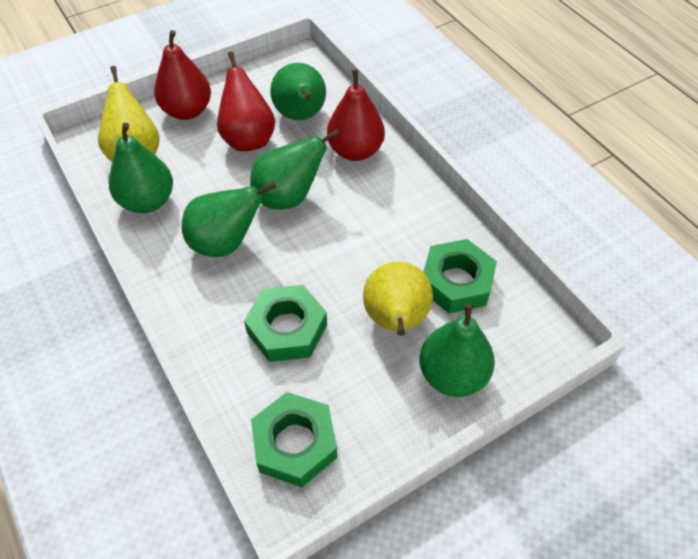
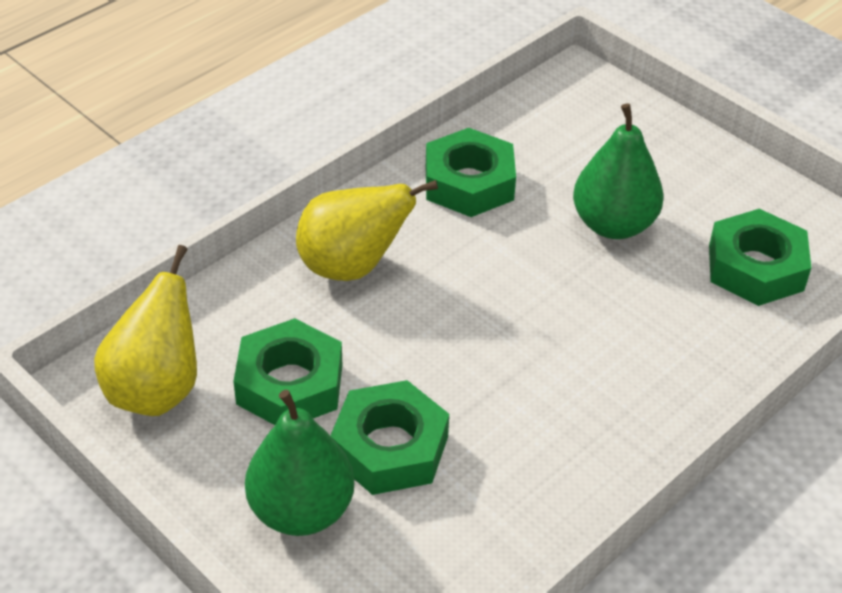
green nut: [244,285,327,362] [251,392,337,487] [423,239,497,313] = 3 -> [233,318,342,425] [330,380,449,495] [426,128,516,217] [709,209,811,306] = 4
green pear: [109,123,173,213] [182,182,276,257] [250,129,340,210] [270,63,326,120] [419,303,495,397] = 5 -> [245,390,354,536] [573,103,664,239] = 2
red pear: [154,30,211,120] [217,51,275,151] [327,69,385,161] = 3 -> none = 0

